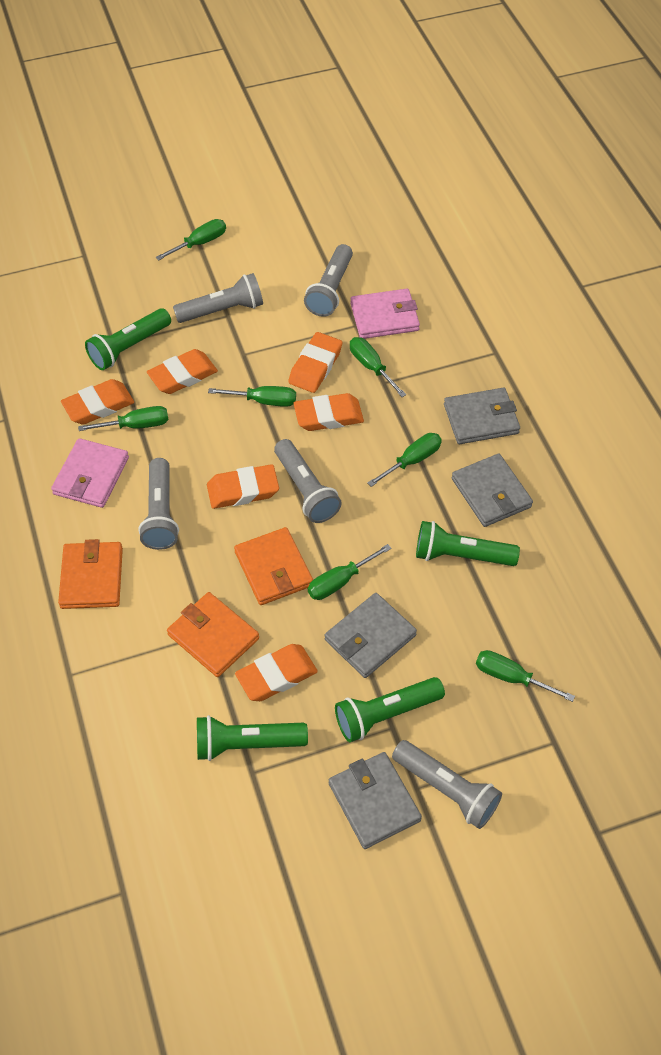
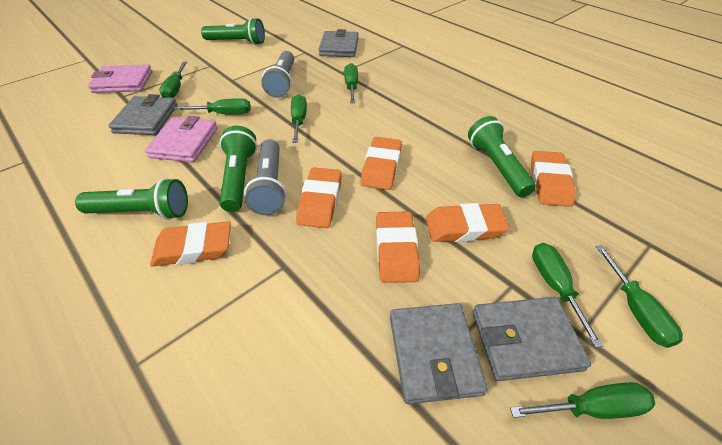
grey flashlight: [138,458,179,550] [173,273,263,323] [274,439,342,523] [304,244,353,317] [392,740,502,829] = 5 -> [244,139,286,215] [261,51,294,98] = 2
orange wallet: [58,539,123,609] [167,592,259,677] [234,527,313,605] = 3 -> none = 0

